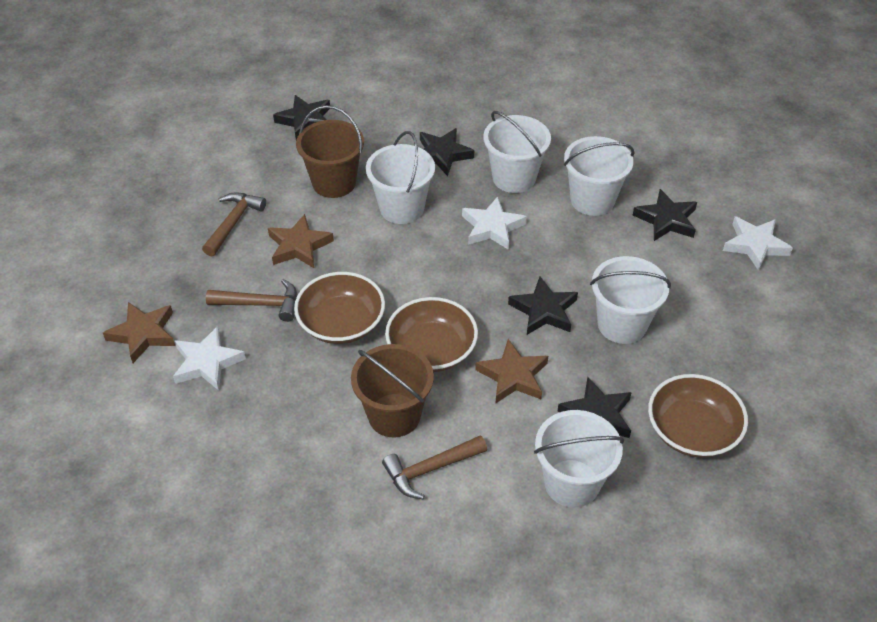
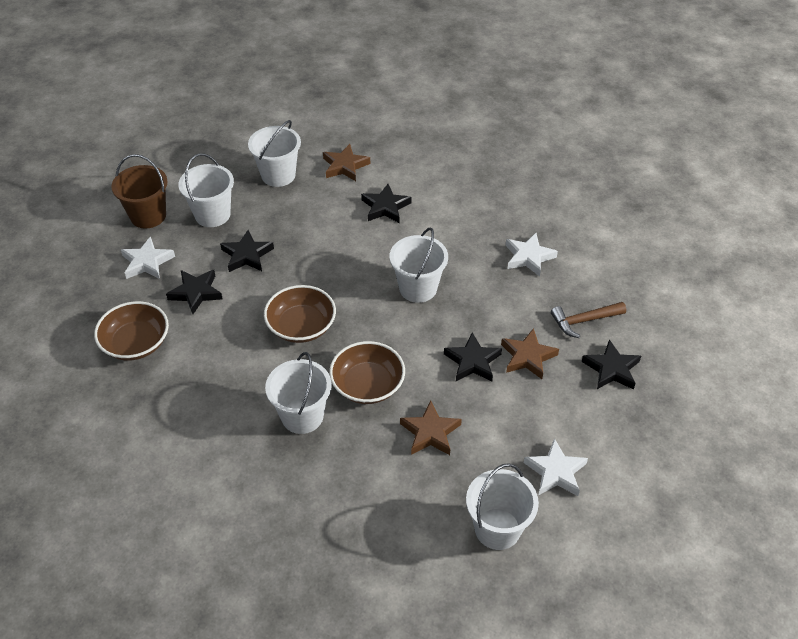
brown bucket: [296,105,364,198] [351,344,434,438] = 2 -> [111,154,168,228] = 1
brown hammer: [202,192,266,256] [206,279,297,322] [382,435,487,499] = 3 -> [551,302,626,338] = 1

